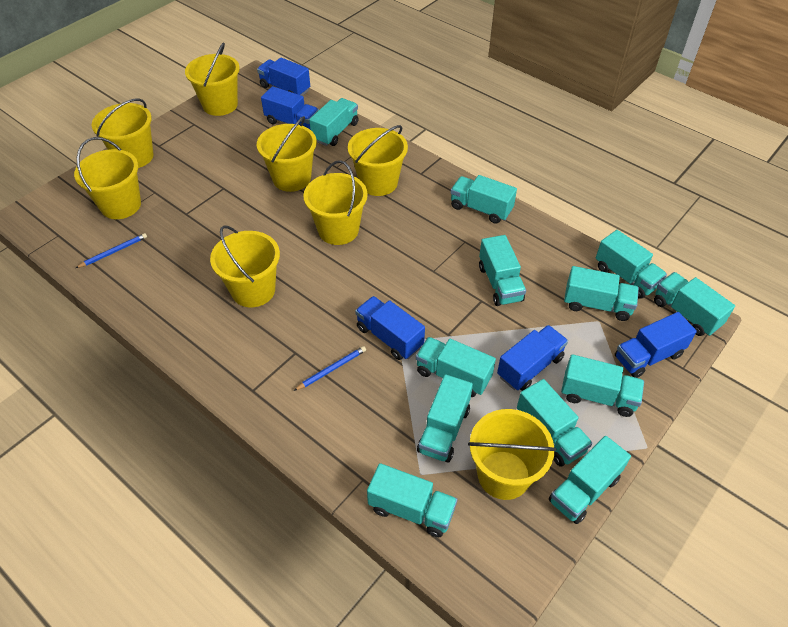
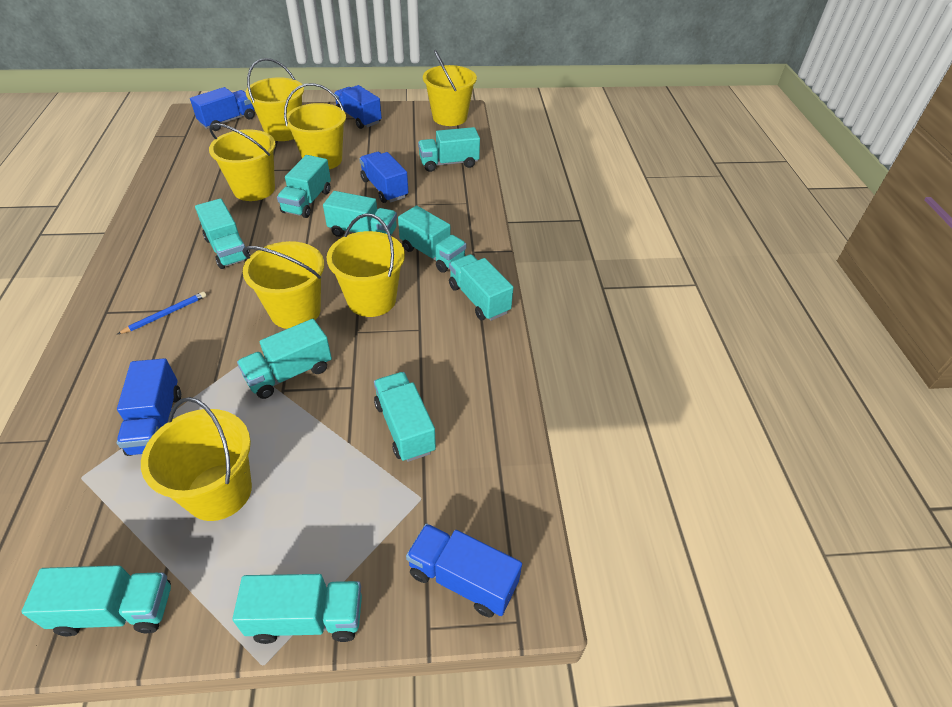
blue pencil: [76,233,147,268] [294,346,366,391] = 2 -> [117,292,206,335] = 1
turquoise truck: [309,98,359,146] [367,463,457,537] [416,337,496,397] [417,374,473,463] [450,175,517,224] [479,235,526,306] [517,379,593,467] [549,436,631,524] [561,354,644,417] [564,266,639,321] [596,230,667,299] [654,272,735,336] = 12 -> [22,565,171,636] [195,198,250,269] [232,574,362,644] [237,319,332,399] [277,155,331,218] [323,191,397,237] [374,372,436,462] [398,206,466,273] [418,127,480,172] [449,254,513,321] = 10
yellow bucket: [74,137,141,219] [92,98,153,168] [185,43,240,116] [210,225,280,307] [257,116,317,192] [303,160,368,245] [348,125,408,196] [468,409,556,500] = 8 -> [141,397,252,521] [209,123,276,201] [242,241,324,329] [246,58,304,141] [284,83,346,169] [327,213,405,317] [423,50,477,126] = 7

